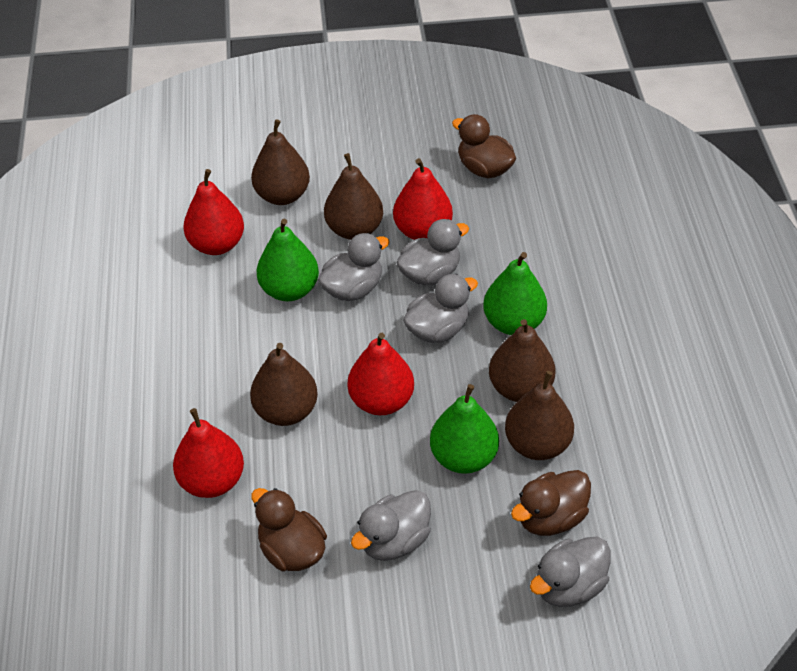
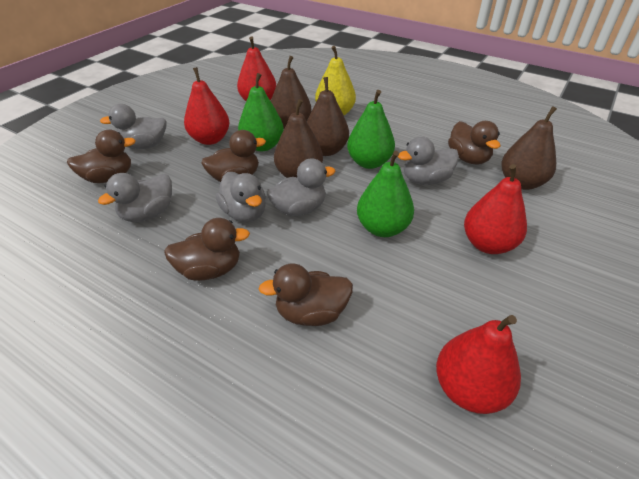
brown duck: [251,488,327,571] [452,114,516,178] [511,470,591,536] = 3 -> [67,130,136,183] [164,218,250,281] [201,130,266,182] [259,264,353,326] [448,121,500,165] = 5
brown pear: [250,343,318,426] [251,119,310,205] [324,153,383,240] [489,319,555,402] [505,371,574,460] = 5 -> [271,56,311,129] [274,99,323,178] [307,77,349,156] [501,106,557,190] = 4
yellow pear: none = 0 -> [315,46,356,115] = 1

